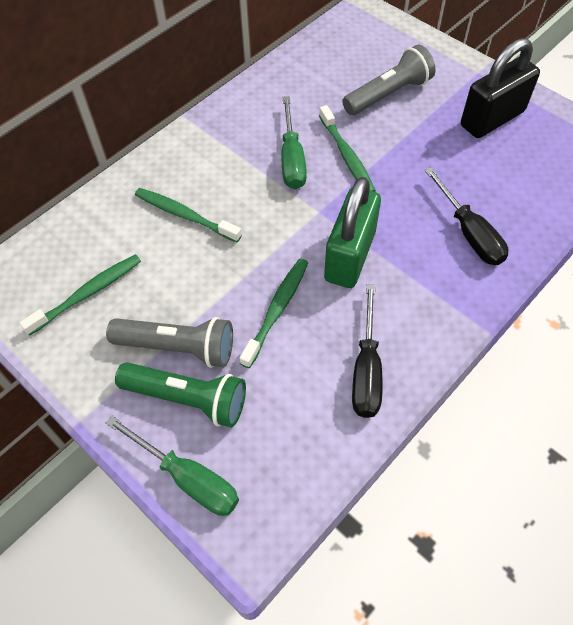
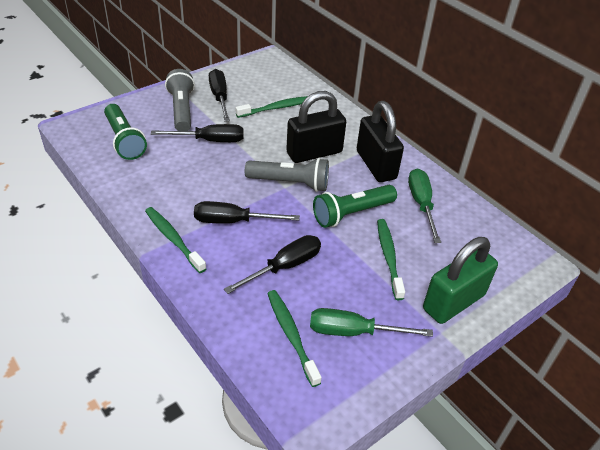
black padlock: [461,38,540,138] = 1 -> [286,91,346,163] [357,101,404,182] = 2
black screwdriver: [352,284,383,418] [425,167,508,265] = 2 -> [151,124,243,142] [194,201,300,224] [209,69,230,122] [224,235,321,294] = 4
green flashlight: [115,362,246,428] = 1 -> [104,104,147,160] [313,185,397,228] = 2

